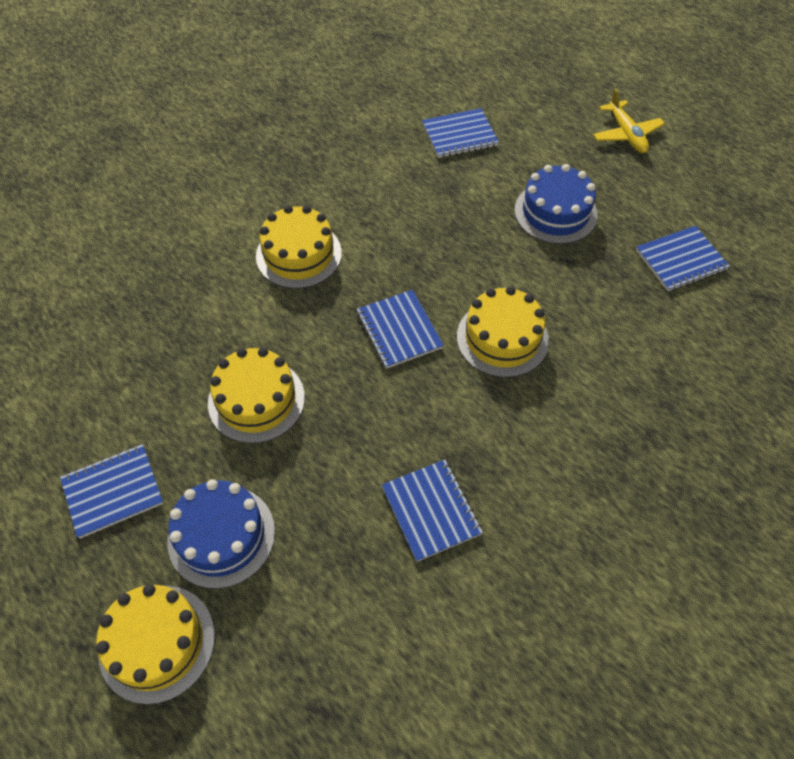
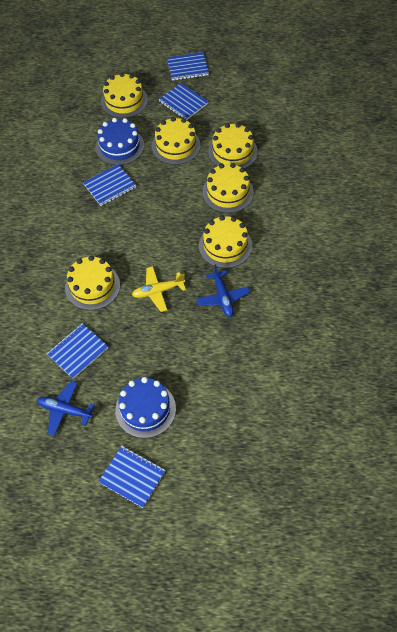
blue plane: none = 0 -> [37,381,94,436] [196,264,250,317] = 2
yellow cake: [96,584,215,704] [208,347,305,444] [256,205,342,289] [457,286,549,378] = 4 -> [65,255,120,310] [101,73,148,118] [151,117,201,165] [199,215,252,268] [202,163,254,213] [208,123,258,169] = 6

